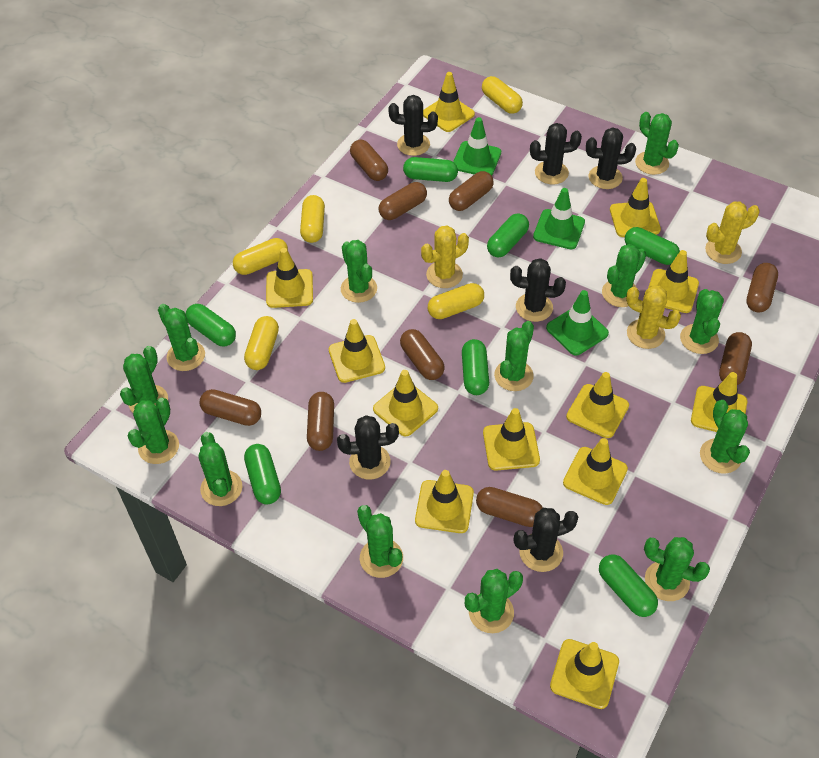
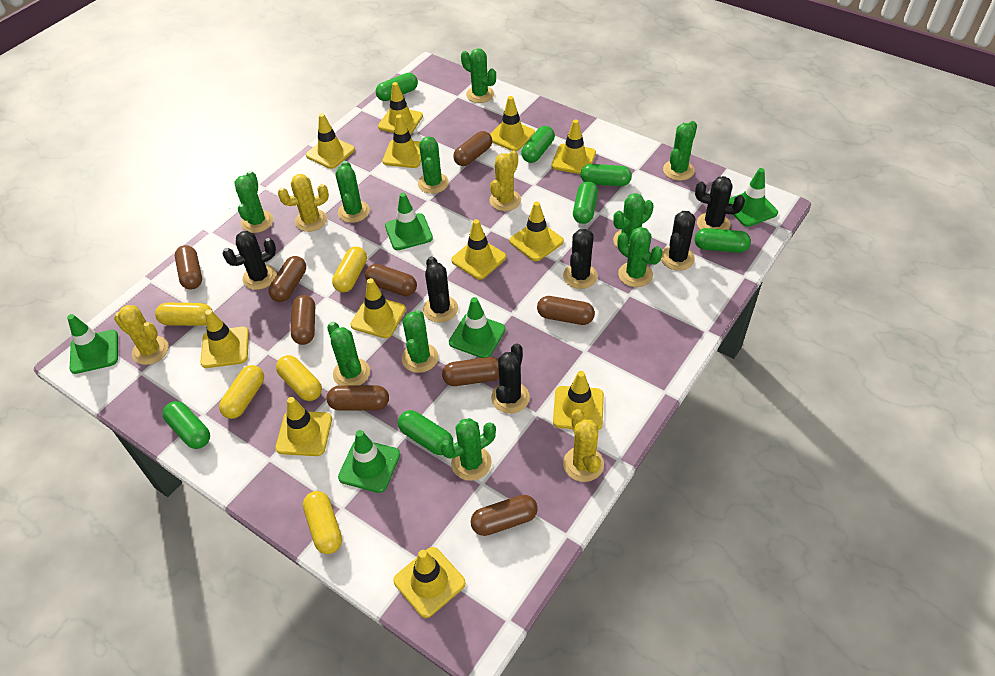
green cactus: [120,346,168,412] [128,398,179,464] [158,304,205,371] [199,432,243,506] [341,240,377,303] [357,505,403,578] [465,569,523,633] [494,321,534,391] [602,244,646,307] [635,112,679,175] [644,537,710,601] [680,289,724,354] [700,400,750,474] = 13 -> [234,171,273,233] [327,322,370,386] [336,161,370,223] [402,310,438,373] [418,136,449,194] [440,418,496,481] [461,48,496,103] [613,193,654,248] [617,227,662,287] [663,121,697,181] = 10
green traffic cone: [453,117,501,176] [533,188,585,249] [546,290,609,355] = 3 -> [67,314,118,374] [338,430,400,493] [385,193,433,250] [449,297,506,358] [728,168,778,227] = 5
yellow cactus: [421,226,469,288] [626,285,681,349] [705,201,760,264] = 3 -> [114,305,169,365] [278,174,329,232] [489,150,521,211] [563,409,604,482] = 4

